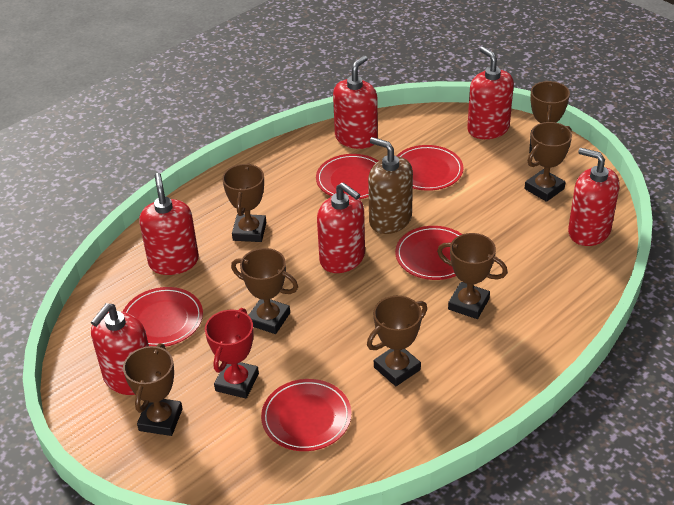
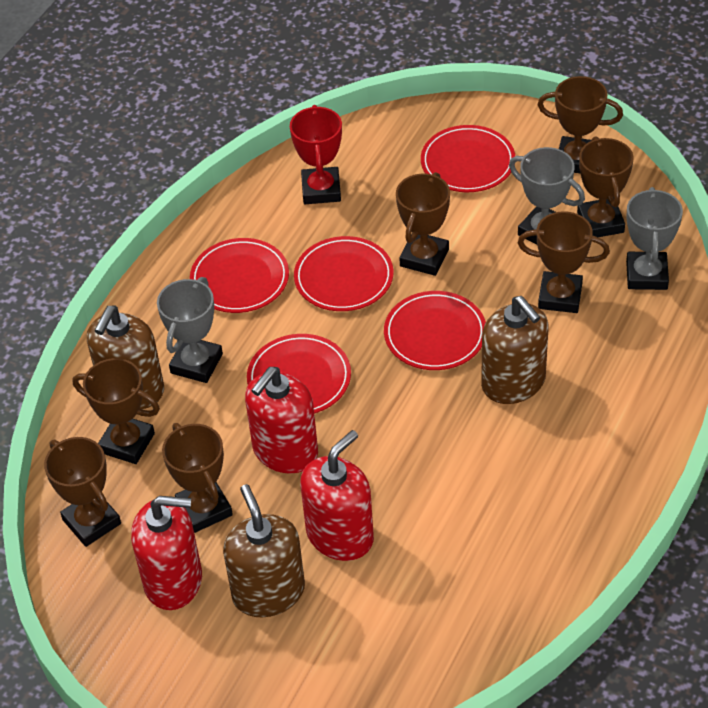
brown soap dispenser: [368,137,413,234] = 1 -> [87,306,164,409] [223,484,305,618] [481,296,549,404] = 3
grey trophy: none = 0 -> [157,277,223,383] [509,147,585,245] [626,187,683,290] = 3
red soap dispenser: [91,303,149,395] [139,173,199,275] [317,182,365,273] [333,56,378,149] [467,47,514,139] [568,148,619,246] = 6 -> [131,496,202,610] [245,367,318,474] [300,430,374,561] = 3

